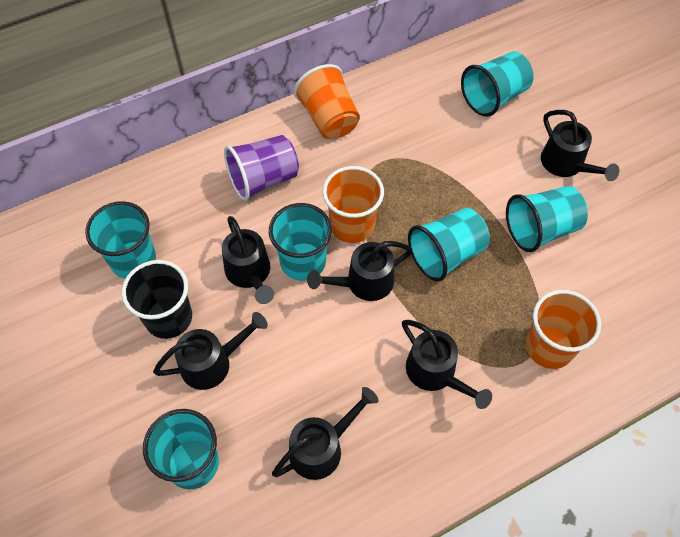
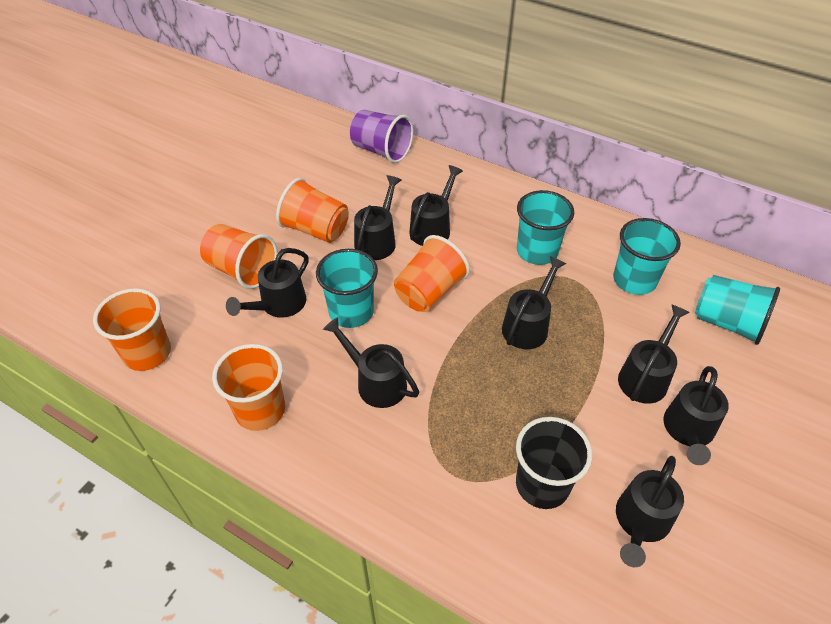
black watering can: [153,312,268,390] [222,216,274,304] [272,387,379,480] [307,241,412,301] [402,320,492,409] [541,110,619,181] = 6 -> [226,248,309,318] [323,317,419,408] [354,175,401,260] [409,165,463,246] [502,256,566,349] [616,456,684,567] [618,304,690,404] [663,366,729,465] = 8
orange cup: [294,64,360,139] [323,166,384,243] [526,290,601,369] = 3 -> [93,288,171,371] [200,224,277,289] [212,344,285,431] [276,178,349,243] [394,235,470,312] = 5
turquoise cup: [85,201,156,279] [143,409,219,489] [269,203,332,281] [408,208,489,282] [461,51,533,117] [506,186,588,252] = 6 -> [316,249,378,328] [517,190,574,265] [613,218,681,295] [695,275,780,345] = 4

